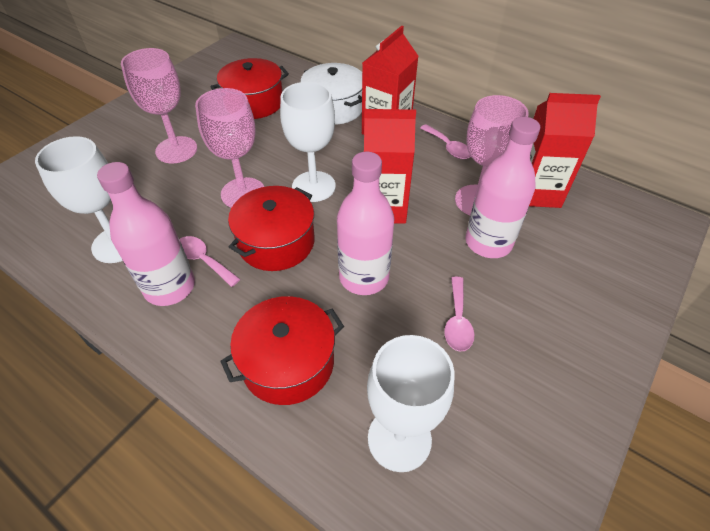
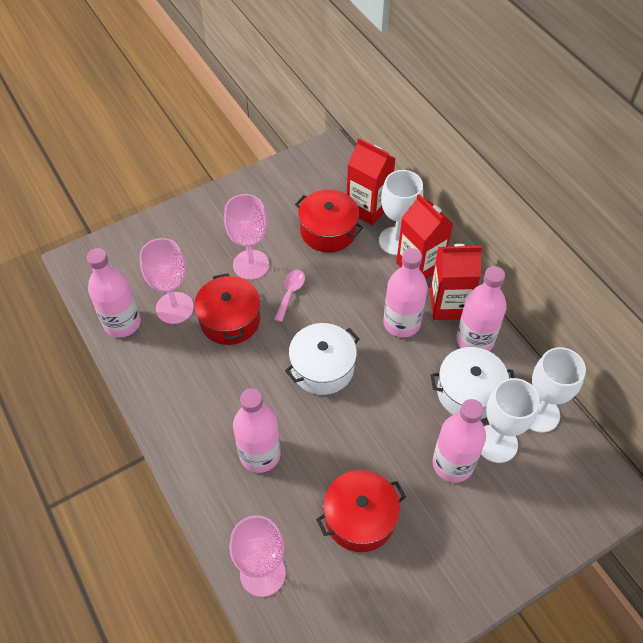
pink bottle: [97,162,195,306] [337,152,394,295] [466,117,540,258] = 3 -> [87,248,141,338] [233,389,281,473] [383,248,428,337] [433,399,486,482] [456,266,507,351] = 5
pink spoon: [179,236,240,287] [420,124,471,159] [444,277,474,352] = 3 -> [274,270,305,322] = 1
white pot: [301,63,362,125] = 1 -> [285,323,360,395] [431,347,515,419] = 2

